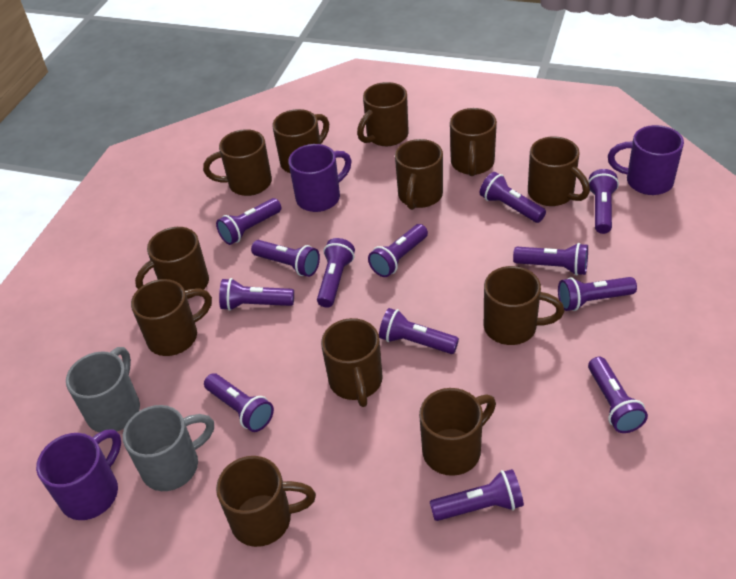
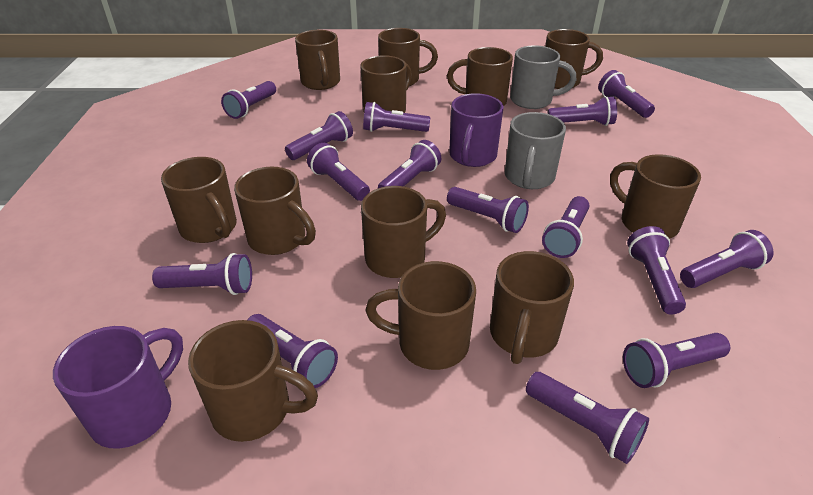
purple flashlight: [204,373,274,432] [216,198,281,245] [219,278,294,311] [251,240,320,277] [317,238,355,308] [368,224,428,277] [379,308,459,354] [430,469,524,521] [480,172,546,223] [513,243,588,275] [558,277,637,311] [588,169,619,234] [588,357,648,433] = 13 -> [152,253,252,295] [221,81,276,119] [247,314,338,388] [285,111,353,160] [307,143,370,201] [363,102,430,132] [378,140,441,188] [447,187,529,233] [526,372,649,464] [542,196,590,258] [547,96,617,126] [598,70,655,118] [623,333,730,388] [627,226,686,314] [680,230,773,288] = 15
purple mug: [36,429,121,520] [288,144,351,212] [608,125,684,195] = 3 -> [53,326,183,449] [449,93,504,167] = 2

